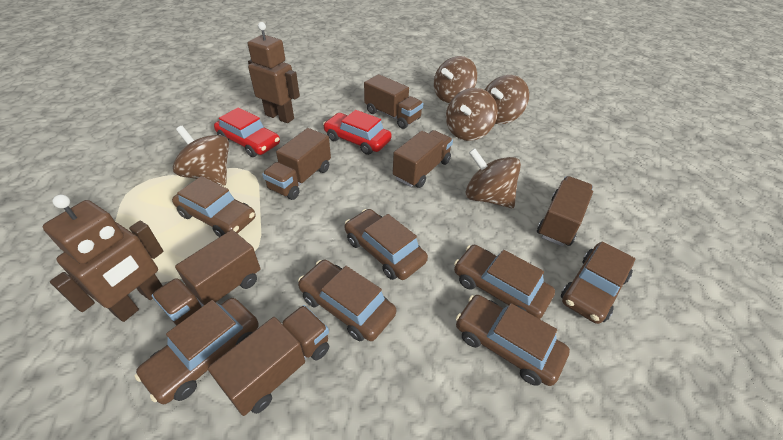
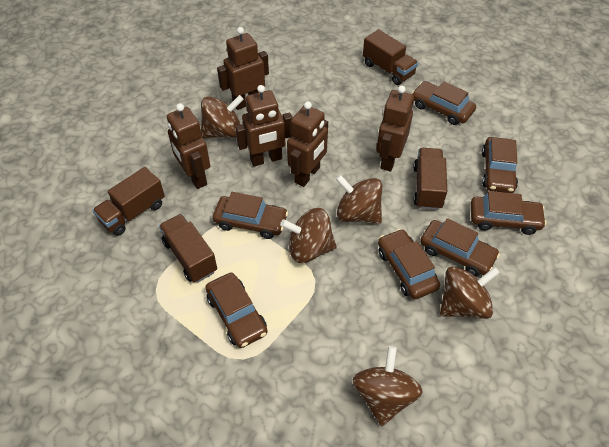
brown robot: [43,195,163,322] [248,22,300,123] = 2 -> [167,103,210,189] [217,27,269,110] [235,85,293,166] [287,101,328,187] [376,85,414,172] = 5
brown truck: [151,230,260,325] [208,305,329,416] [262,128,331,200] [364,74,423,129] [393,130,453,188] [537,176,593,246] = 6 -> [92,167,165,236] [159,214,217,282] [363,29,418,85] [413,148,447,210] = 4
red car: [214,107,280,157] [323,110,392,155] = 2 -> none = 0

